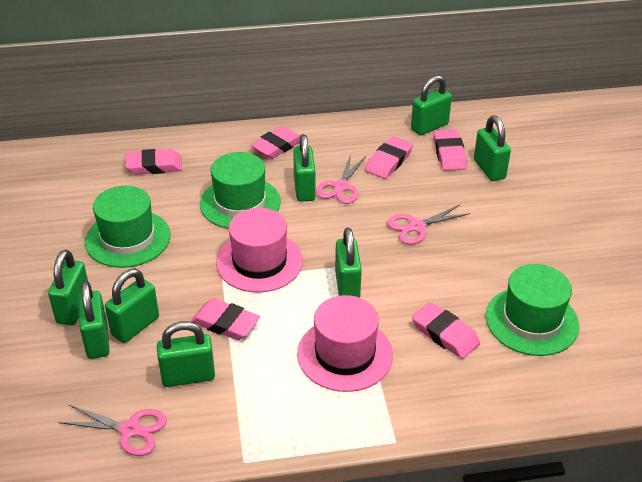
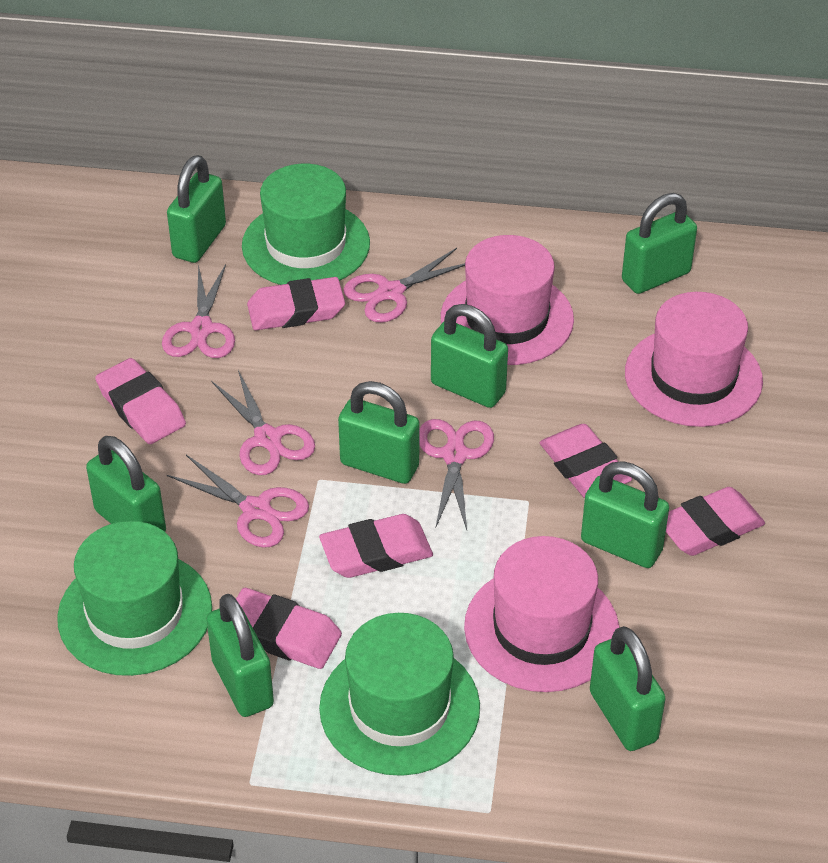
pink hat: [216,208,303,292] [297,295,393,392] = 2 -> [441,235,574,365] [464,536,619,692] [625,292,763,427] = 3
pink scissors: [58,404,167,456] [316,154,366,204] [387,204,471,245] = 3 -> [162,264,235,358] [167,455,309,548] [212,370,315,475] [343,248,465,323] [419,419,494,530] = 5

